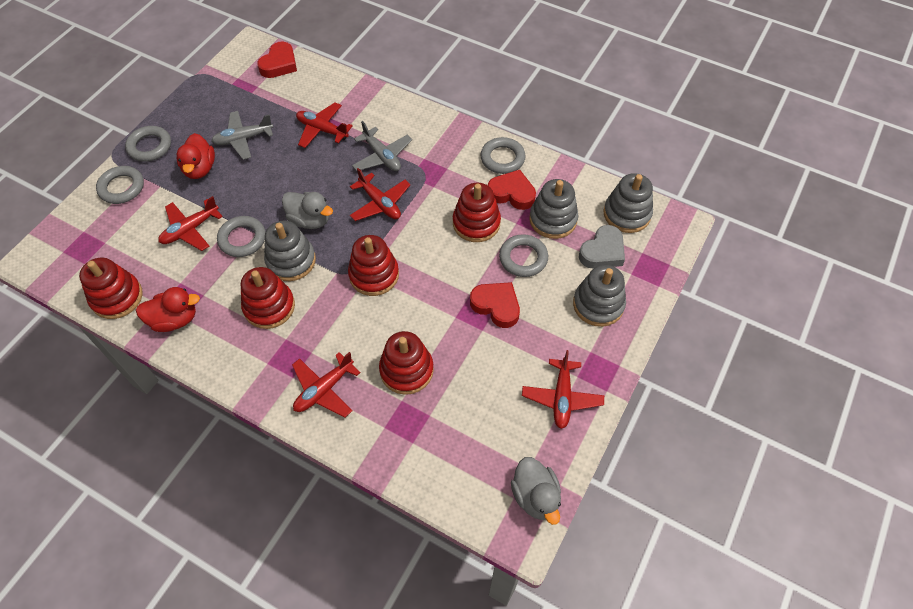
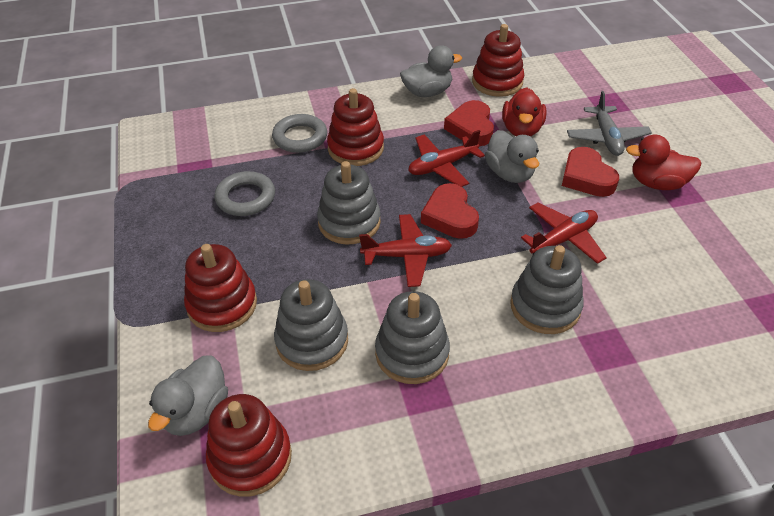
grey duck: [282,192,333,229] [511,457,561,525] = 2 -> [148,355,228,436] [400,45,462,97] [485,130,539,183] = 3
grey heart: [579,225,625,269] = 1 -> none = 0
grey plane: [211,111,273,160] [352,121,412,171] = 2 -> [567,91,652,156] = 1
grey ring: [96,166,144,204] [125,126,171,162] [217,216,266,257] [480,137,526,174] [499,234,548,277] = 5 -> [214,171,275,216] [272,114,327,153] = 2
red plane: [159,196,223,251] [292,352,361,418] [296,102,353,148] [350,168,411,221] [522,350,604,429] = 5 -> [359,214,452,287] [408,130,485,187] [521,203,607,264] = 3
red stacking toy: [79,257,142,319] [241,267,295,329] [348,235,399,296] [379,331,434,395] [453,183,501,242] = 5 -> [184,244,257,332] [206,394,292,497] [327,88,384,166] [472,24,524,97] = 4

